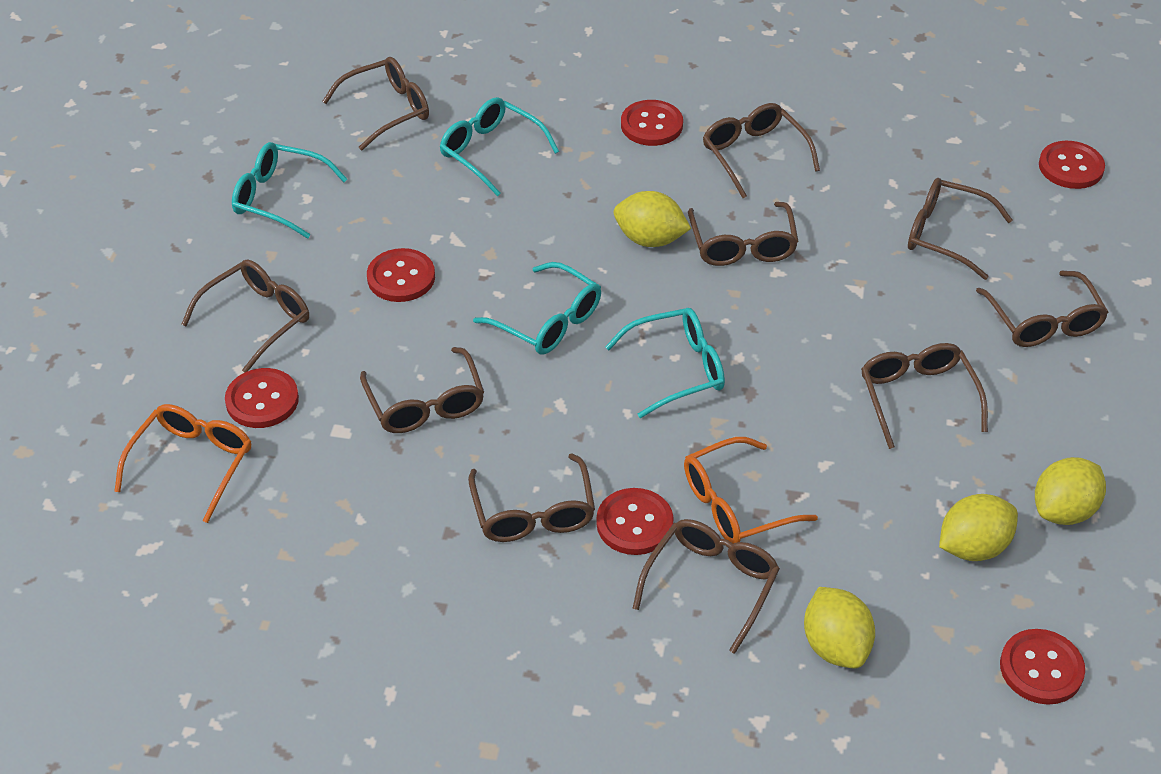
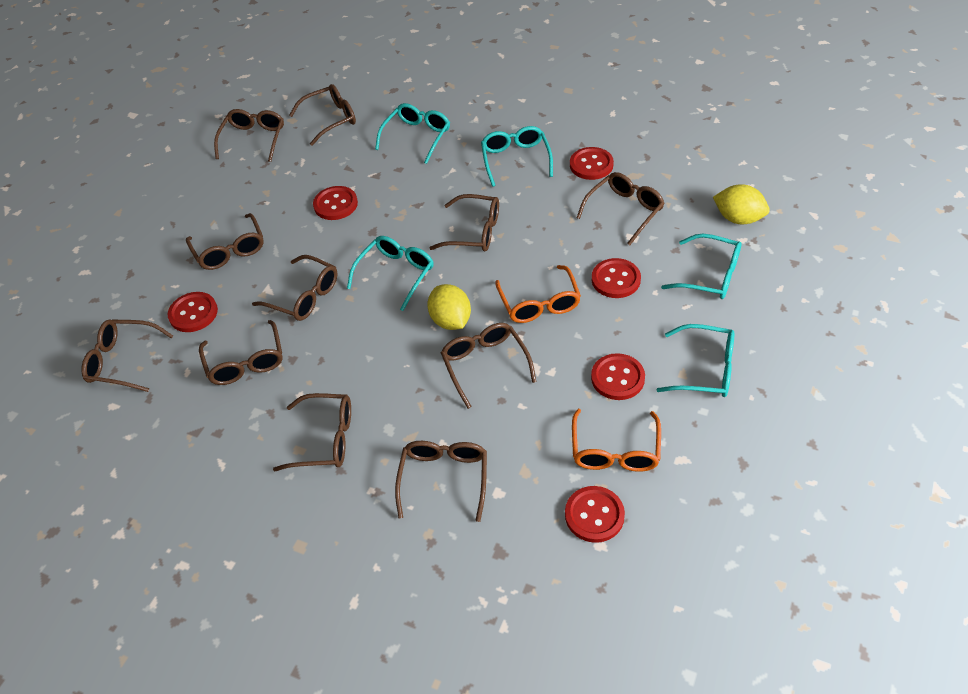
brown glasses: [181,259,309,373] [322,57,429,151] [360,347,484,433] [468,453,595,542] [633,519,780,654] [688,202,799,266] [703,103,820,198] [861,343,988,449] [908,178,1012,280] [976,271,1109,347] = 10 -> [81,319,173,392] [186,213,264,270] [199,320,283,385] [214,109,284,162] [252,255,338,321] [273,393,351,472] [289,84,356,146] [395,441,487,522] [430,194,499,252] [441,323,536,409] [577,172,665,245] = 11
turquoise glasses: [232,142,347,239] [440,97,559,196] [473,262,601,354] [605,308,725,418] = 4 -> [347,236,434,311] [375,103,450,164] [481,126,553,187] [657,324,734,397] [661,234,741,299] = 5
yellow lemon: [614,191,691,247] [804,587,875,668] [939,494,1018,561] [1035,457,1106,525] = 4 -> [427,284,471,330] [713,184,770,224] = 2

